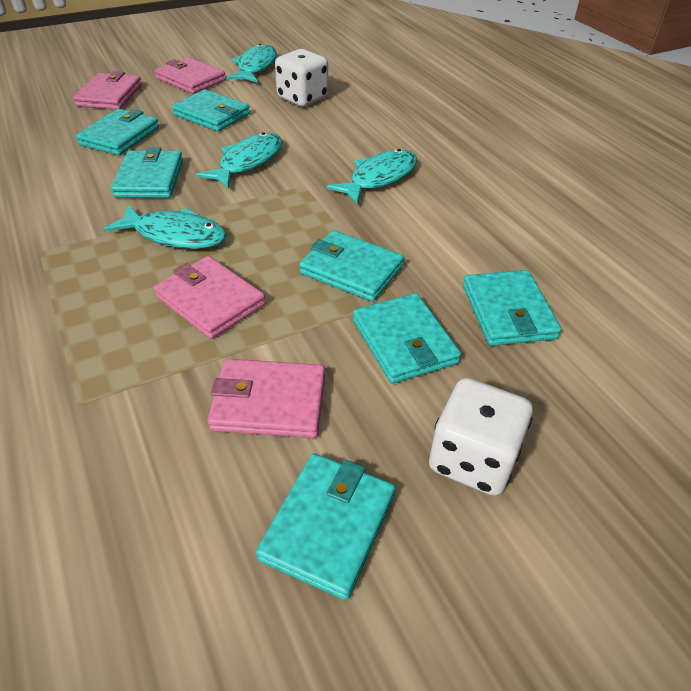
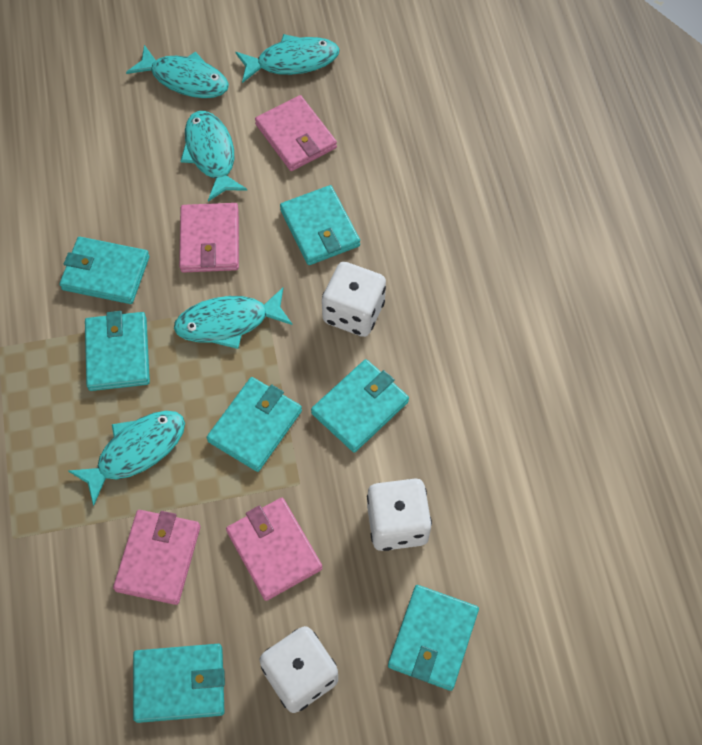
turquoise fish: [104,205,226,249] [196,132,283,188] [226,44,277,83] [326,149,417,204] = 4 -> [68,411,185,506] [126,45,229,98] [174,288,292,349] [181,111,248,202] [235,34,340,83] = 5
white dice: [275,49,328,107] [429,378,533,496] = 2 -> [259,626,338,713] [322,262,386,337] [367,479,432,551] = 3

